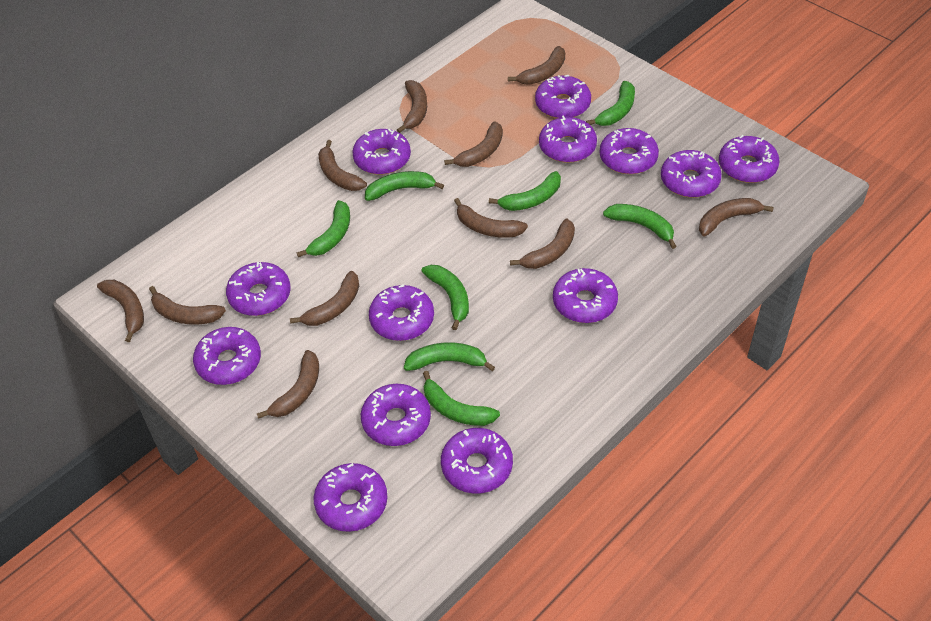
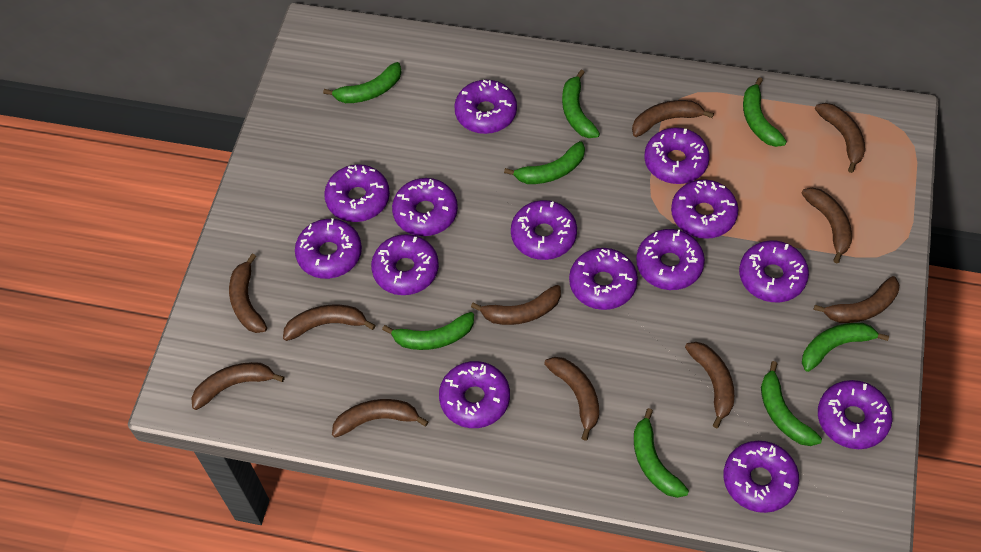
purple donut: [193,327,261,385] [226,262,291,316] [313,463,388,532] [352,129,411,175] [361,384,431,446] [369,284,434,341] [441,428,513,494] [535,75,591,118] [539,116,597,163] [553,268,618,323] [599,128,659,174] [661,150,722,198] [719,135,780,183] = 13 -> [295,218,362,279] [324,164,390,222] [371,234,439,295] [392,178,458,236] [439,361,510,428] [454,80,517,134] [511,200,577,260] [569,248,638,310] [636,229,705,290] [644,127,710,184] [671,179,738,239] [724,441,799,513] [739,240,809,302] [818,380,892,449] = 14

